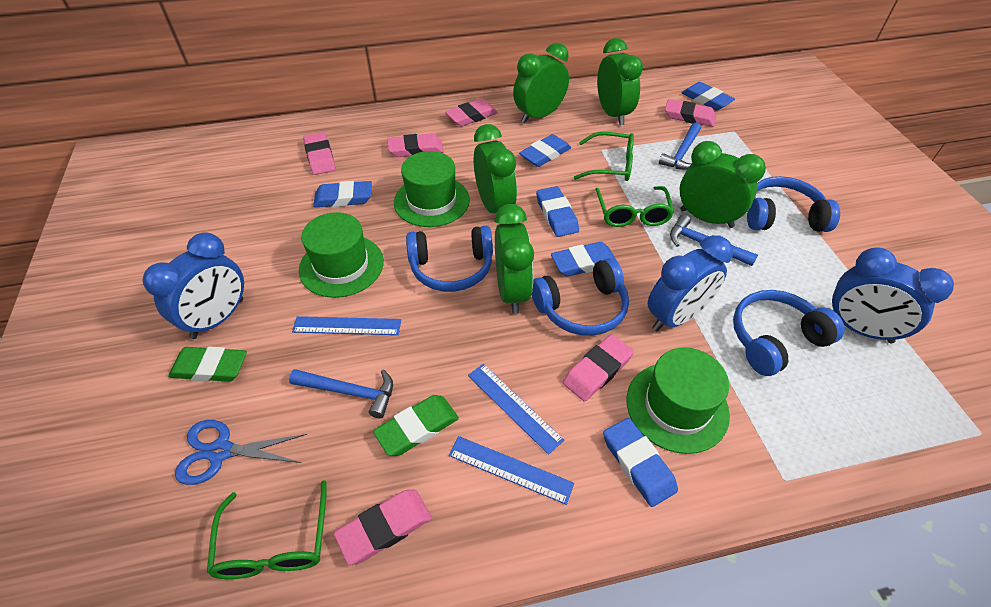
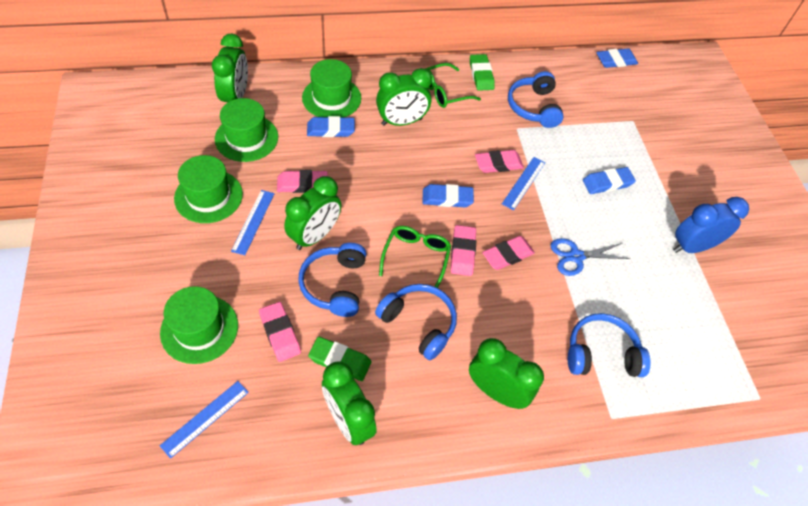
blue clock: [142,232,244,339] [648,235,733,331] [832,247,954,343] = 3 -> [673,197,749,253] = 1
blue eraser: [313,181,372,207] [519,134,571,167] [536,186,579,237] [551,242,617,277] [603,418,678,507] [682,82,735,110] = 6 -> [307,116,355,137] [422,184,474,207] [583,167,636,194] [596,48,638,68] = 4
blue hammer: [289,369,393,419] [659,123,701,170] [670,214,758,266] = 3 -> none = 0
green glasses: [207,480,327,579] [574,132,634,181] [595,186,674,227] = 3 -> [379,226,451,288] [425,63,481,108] = 2
green hat: [299,212,384,298] [394,151,470,227] [626,348,730,454] = 3 -> [160,286,238,364] [174,155,243,223] [215,98,278,162] [302,59,361,117] = 4
pink eraser: [303,132,335,175] [334,490,432,565] [387,133,444,157] [445,99,498,126] [563,334,634,402] [665,99,717,127] = 6 -> [259,302,301,362] [277,170,328,193] [451,225,476,276] [475,150,524,173] [482,236,535,270] = 5

